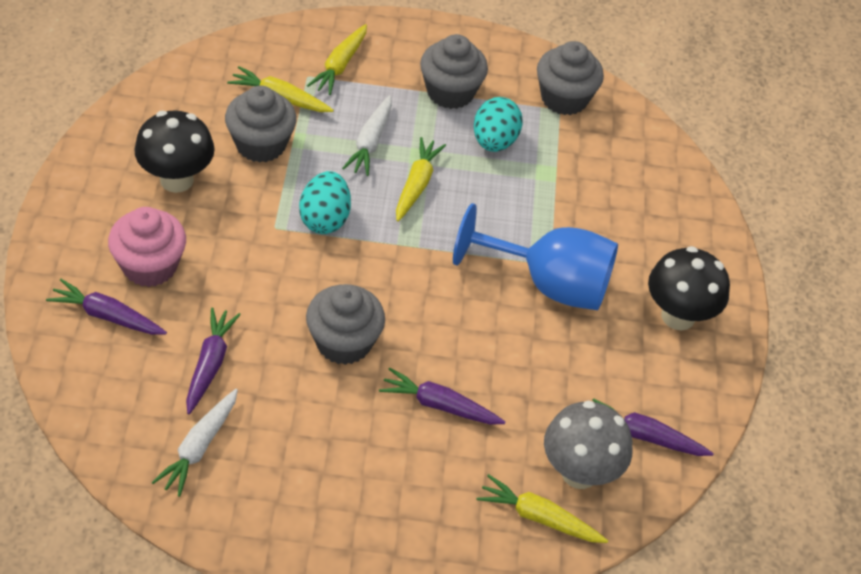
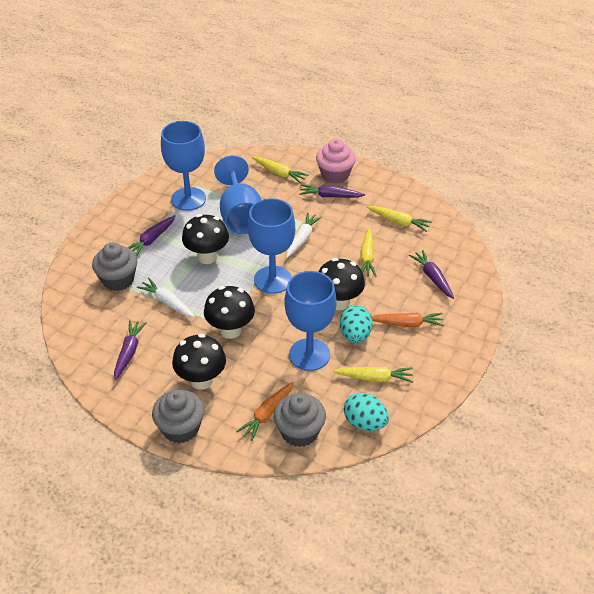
black mushroom: [134,110,215,193] [648,246,730,331] = 2 -> [172,334,226,390] [182,214,229,264] [204,286,255,339] [318,258,365,310] = 4
blue goblet: [453,203,618,310] = 1 -> [161,121,206,211] [214,155,261,234] [248,198,295,294] [284,271,337,371] = 4
grey cupcake: [225,86,297,163] [306,284,385,365] [420,34,488,109] [537,41,604,115] = 4 -> [92,242,137,291] [152,390,204,443] [274,393,326,447] = 3
grey mushroom: [544,401,632,489] = 1 -> none = 0
orange carrot: none = 0 -> [236,382,294,441] [371,313,444,327] = 2

